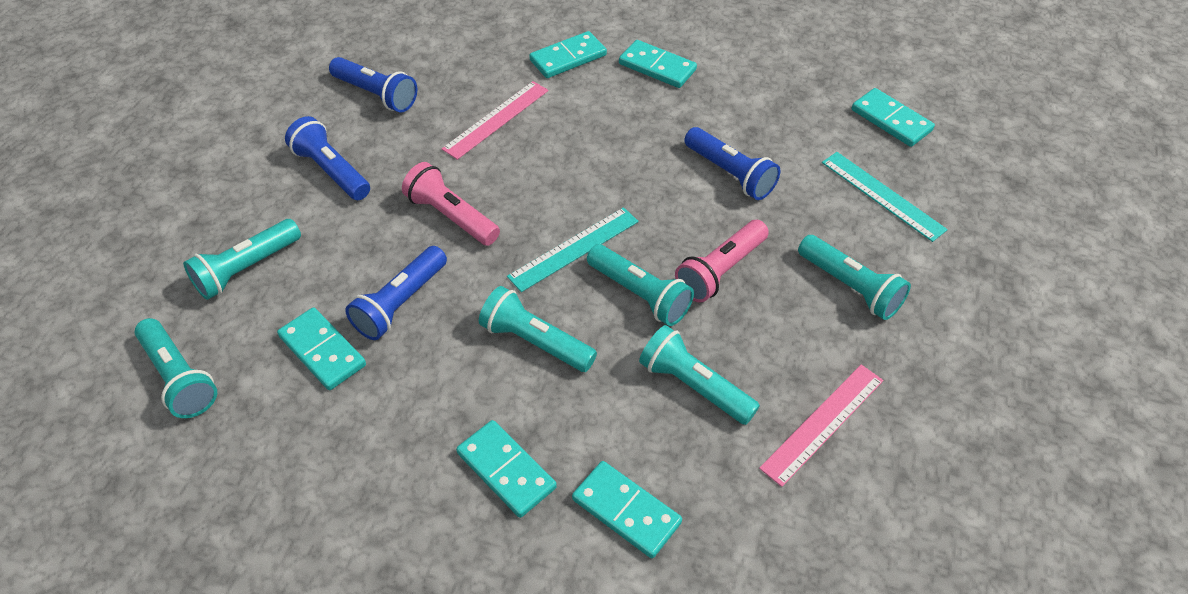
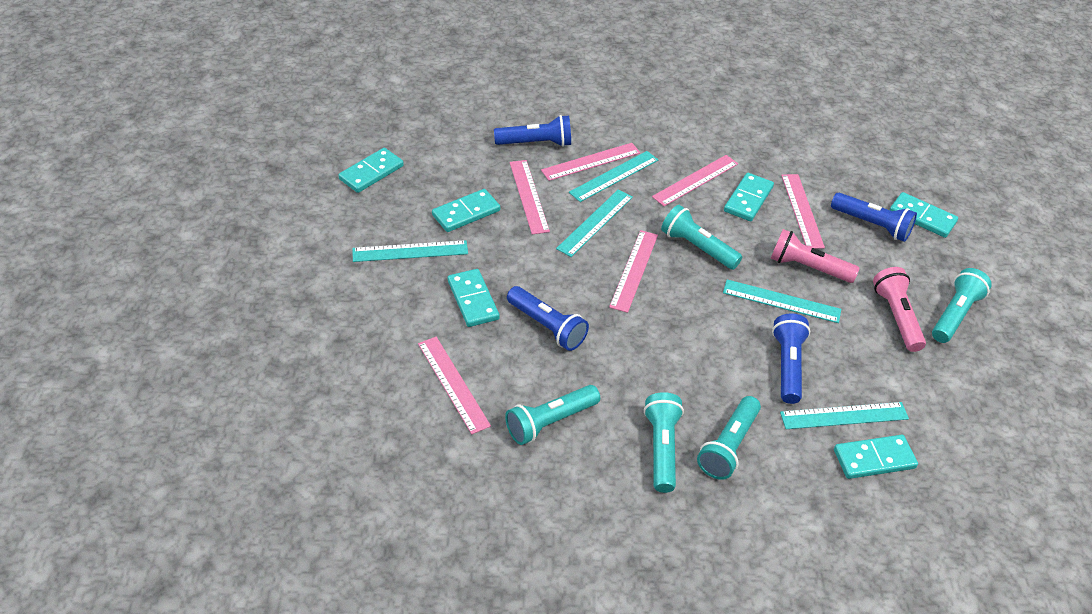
pink ruler: [442,81,549,160] [759,364,883,487] = 2 -> [418,337,491,434] [510,160,550,234] [541,143,640,181] [609,230,658,313] [652,155,738,206] [781,174,825,249] = 6
turquoise flashlight: [135,318,217,418] [183,219,301,300] [479,286,597,372] [587,244,694,326] [639,325,760,425] [798,235,911,320] = 6 -> [505,385,600,445] [644,392,684,493] [661,205,742,270] [697,396,761,480] [932,268,992,343] = 5
turquoise ruler: [507,207,639,292] [822,152,948,242] = 2 -> [352,240,468,262] [556,189,633,257] [569,151,658,202] [723,279,841,323] [780,402,909,429] = 5

